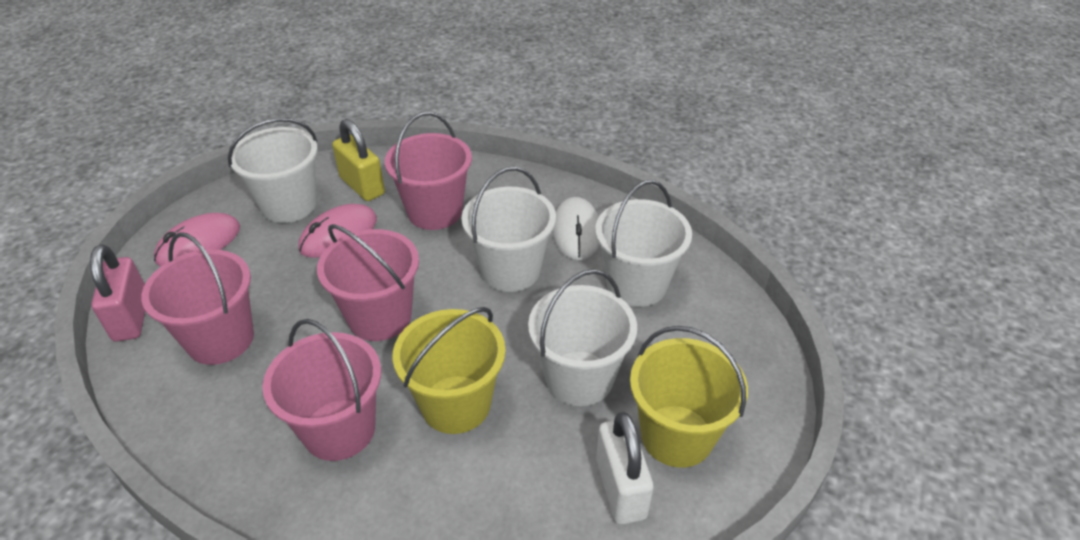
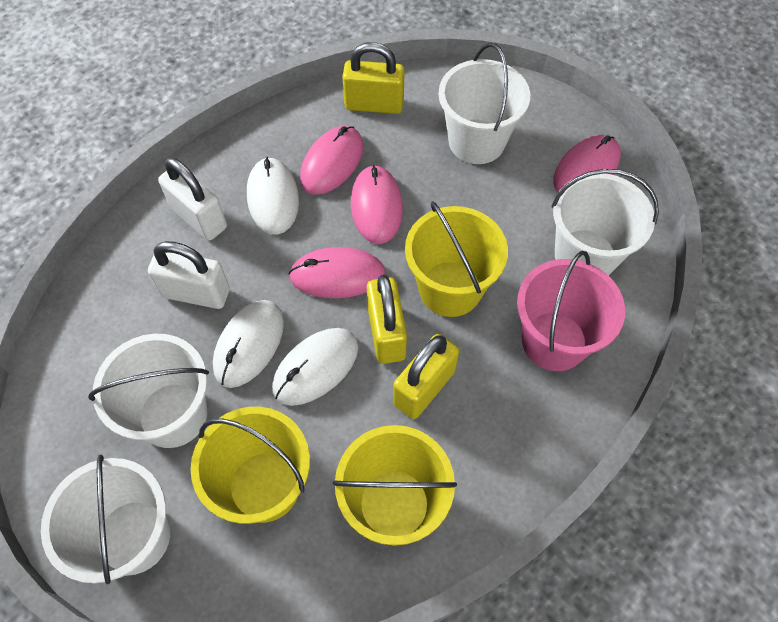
pink bucket: [141,232,254,365] [262,319,381,461] [317,224,419,341] [385,112,472,230] = 4 -> [517,251,625,371] = 1
pink mouse: [154,213,240,266] [298,204,377,258] = 2 -> [288,247,386,298] [300,126,363,195] [351,165,403,244] [553,135,621,192] = 4
pink padlock: [90,244,145,341] = 1 -> none = 0
white mouse: [552,197,600,260] = 1 -> [213,300,284,388] [247,157,299,235] [272,328,358,406] = 3
white padlock: [596,412,654,525] = 1 -> [148,241,230,309] [158,158,227,241] = 2
yellow bucket: [393,307,506,434] [630,326,748,468] = 2 -> [190,407,310,524] [333,425,457,546] [405,201,508,317] = 3
yellow padlock: [332,119,385,201] = 1 -> [342,42,405,114] [367,275,407,364] [393,334,459,419] = 3

